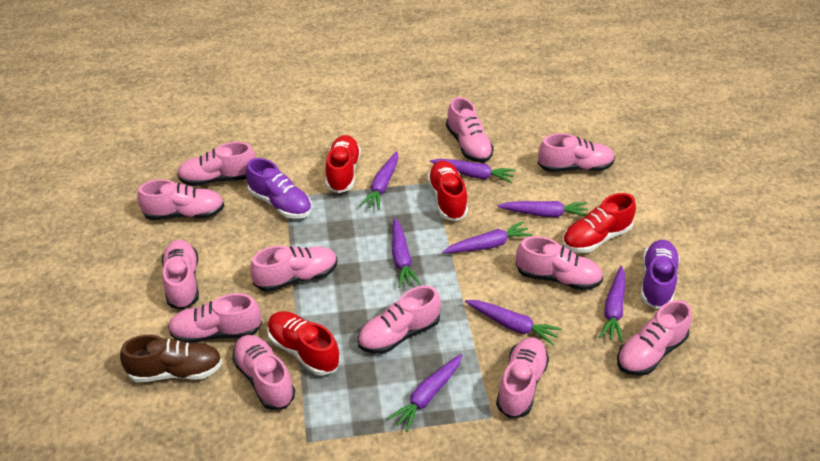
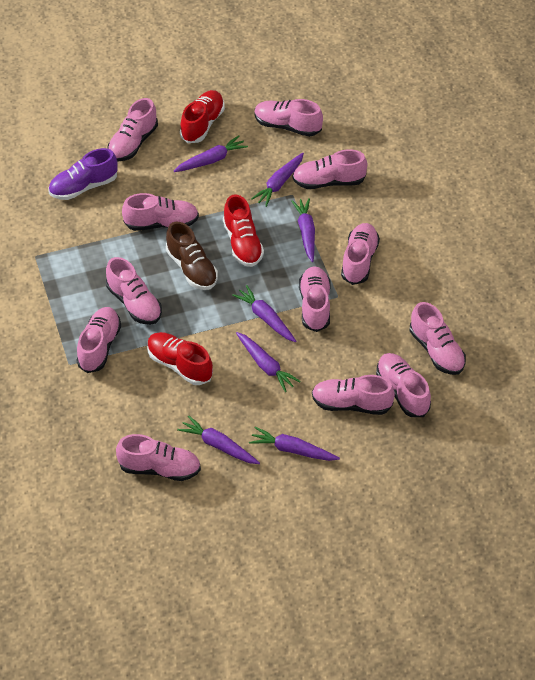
purple carrot: [360,151,398,210] [387,354,462,432] [392,218,420,288] [430,159,516,183] [443,221,533,253] [465,300,562,345] [498,201,588,217] [599,266,625,342] = 8 -> [174,136,248,172] [177,415,260,464] [232,285,296,342] [236,332,301,392] [249,427,340,461] [251,153,304,207] [291,198,315,262] = 7
purple shoe: [246,158,312,219] [640,240,680,309] = 2 -> [49,148,118,200] = 1
red shoe: [267,311,340,376] [326,135,361,193] [427,161,468,221] [562,193,636,253] = 4 -> [147,332,213,385] [180,90,225,143] [223,195,264,267] = 3

